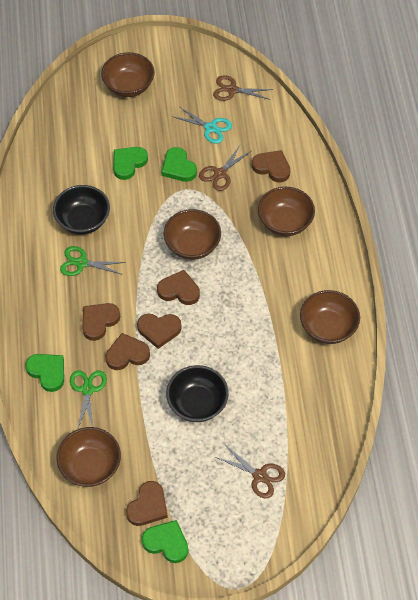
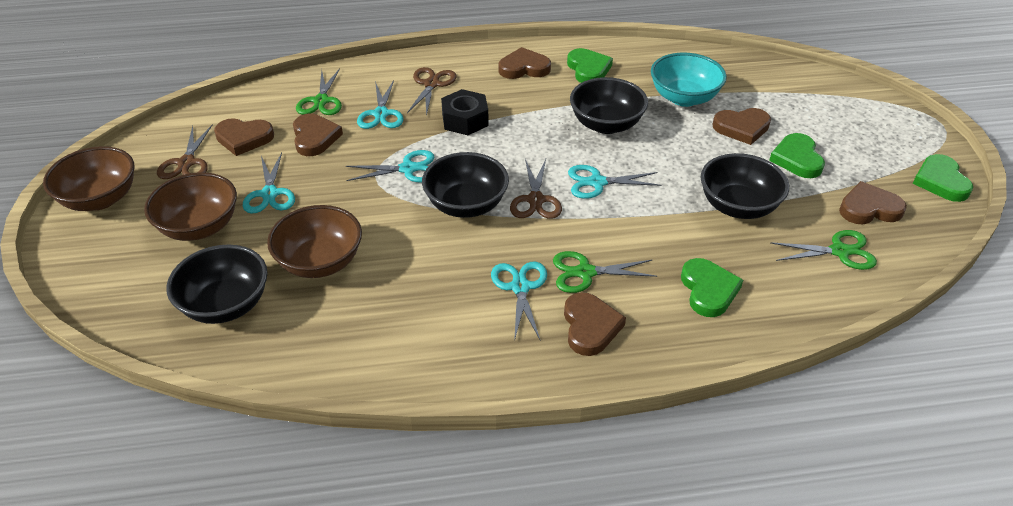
black bowl: [53,185,110,234] [166,365,229,422] = 2 -> [166,245,268,324] [422,152,509,218] [570,77,648,134] [701,153,789,219] = 4
black nut: none = 0 -> [441,89,489,135] = 1
brown bowl: [57,427,121,487] [101,52,155,97] [163,209,221,260] [258,187,315,236] [300,290,360,344] = 5 -> [43,146,135,211] [144,172,237,241] [267,205,362,278] = 3
green scissors: [60,246,126,276] [70,370,107,430] = 2 -> [296,68,342,115] [553,251,657,293] [770,230,877,270] = 3
turquoise bowl: none = 0 -> [651,52,727,107] = 1
turquoise scissors: [172,107,232,144] = 1 -> [243,152,295,214] [346,150,434,183] [357,80,404,129] [491,262,547,341] [568,165,662,199] = 5

